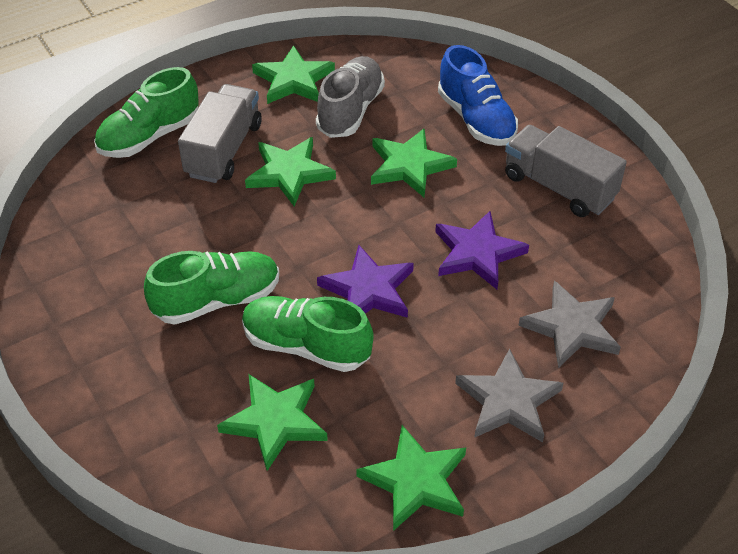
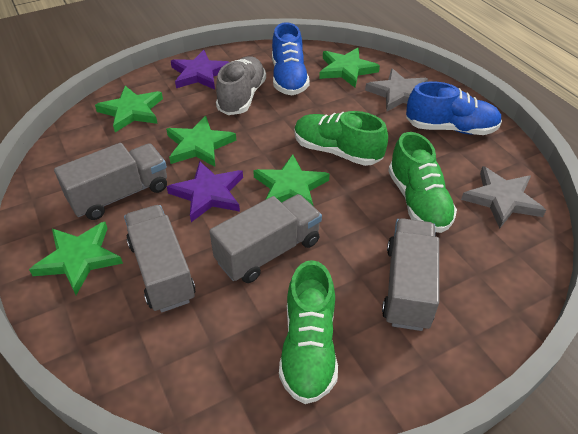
blue shoe: [438,45,518,146] = 1 -> [272,22,310,95] [406,82,502,135] = 2
grey truck: [178,84,262,183] [505,125,627,217] = 2 -> [54,143,167,220] [124,205,195,312] [210,194,322,283] [382,218,439,331] = 4

